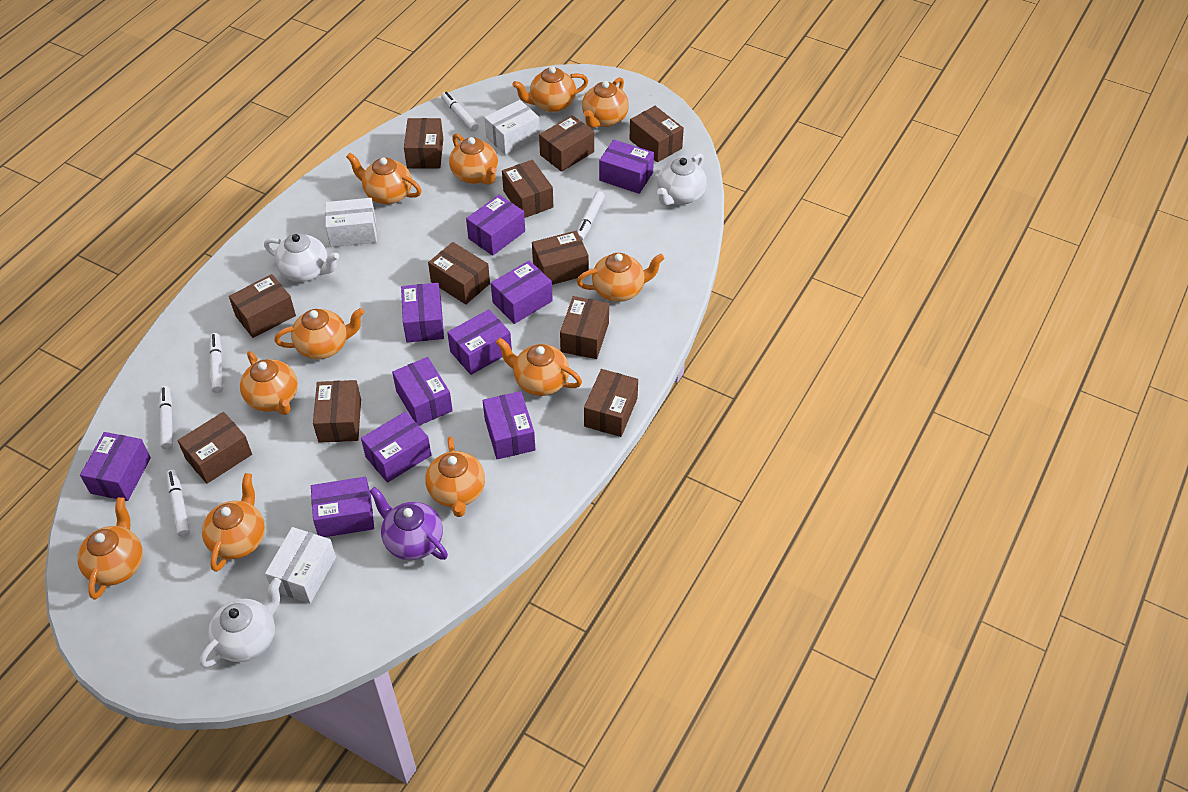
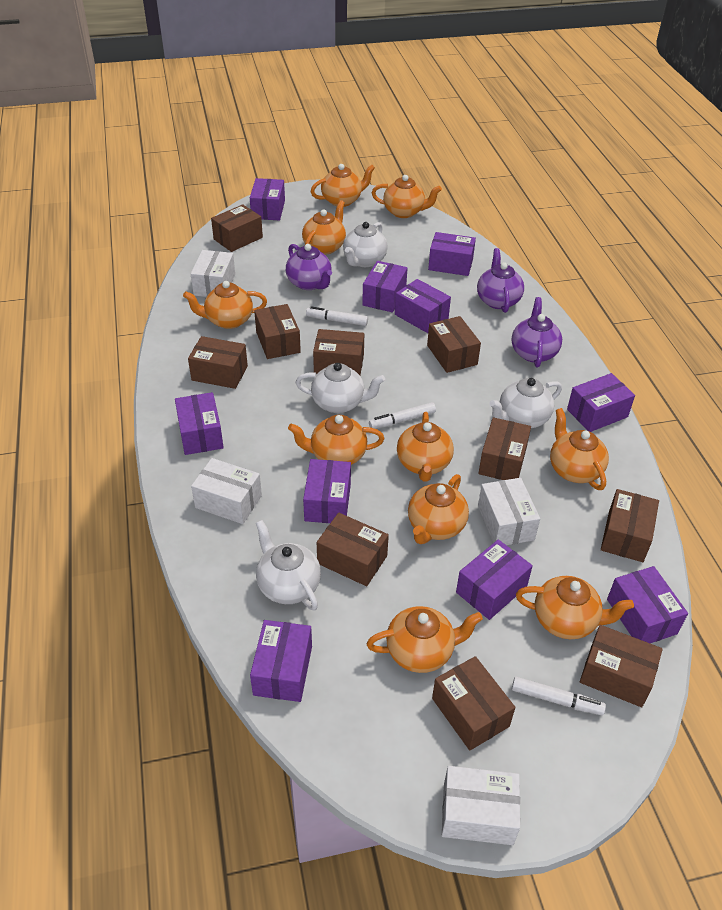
brown box: [177,412,252,484] [229,274,296,338] [313,380,361,443] [404,118,443,169] [428,242,490,304] [502,160,553,218] [532,231,589,285] [539,115,594,172] [560,296,609,359] [584,369,638,437] [629,106,684,162] = 11 -> [188,336,248,389] [211,204,263,252] [254,304,301,359] [313,329,364,375] [317,513,389,586] [427,316,481,373] [432,656,515,751] [478,417,531,480] [580,625,663,707] [601,489,659,562] = 10
orange teapot: [77,497,143,600] [202,473,265,572] [240,351,298,415] [274,308,364,359] [346,153,421,204] [425,436,485,517] [449,133,498,185] [496,338,582,396] [513,66,588,112] [577,253,665,302] [582,77,629,128] = 11 -> [183,281,267,329] [288,415,384,465] [302,200,346,255] [310,164,375,207] [367,606,483,673] [372,175,442,218] [397,412,454,482] [408,474,469,544] [516,576,634,639] [550,408,609,490] = 10
purple teapot: [370,487,448,560] = 1 -> [286,244,332,290] [477,248,524,313] [512,297,562,367] = 3
white box: [265,527,336,603] [325,198,377,247] [484,100,540,155] = 3 -> [191,250,235,297] [191,458,262,524] [442,766,520,845] [478,478,540,545] = 4
white marker: [159,386,173,450] [166,469,190,537] [209,333,223,393] [441,92,479,132] [577,191,605,240] = 5 -> [306,306,368,326] [369,402,436,429] [512,677,606,715] = 3
white teapot: [200,578,281,668] [264,233,339,282] [657,153,706,206] = 3 -> [256,520,321,611] [296,363,385,413] [343,222,388,267] [489,378,562,428] = 4

